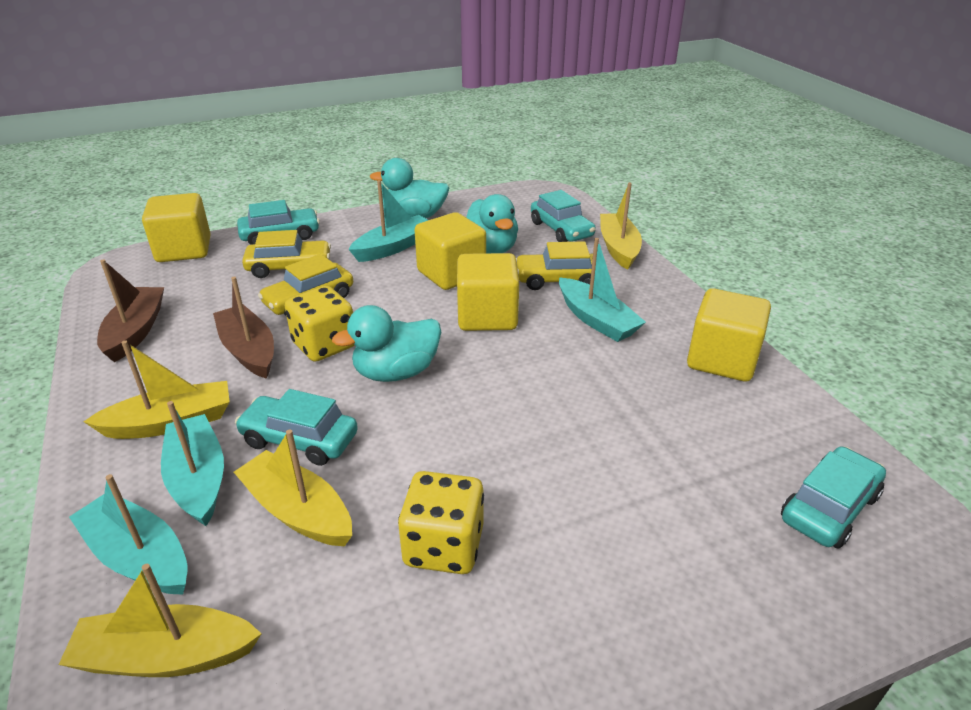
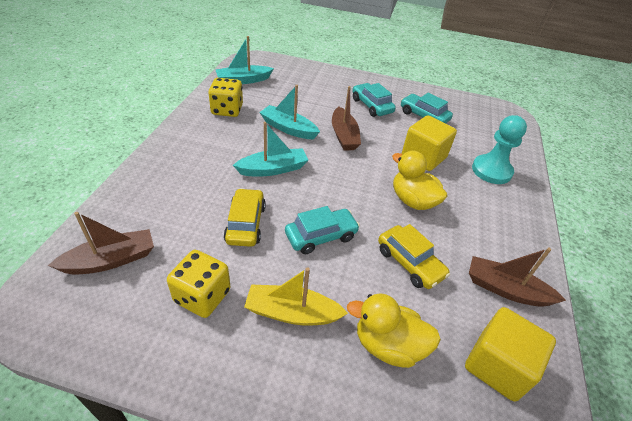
brown boat: [97,259,164,363] [213,277,274,379] = 2 -> [48,212,154,275] [332,86,361,151] [469,248,566,307] = 3
turquoise boat: [69,474,188,595] [161,401,224,526] [348,180,428,262] [559,238,646,342] = 4 -> [216,36,274,84] [233,122,308,176] [259,85,320,139] = 3
turquoise car: [235,389,358,466] [237,200,320,245] [531,190,596,242] [781,446,886,549] = 4 -> [285,206,360,254] [352,83,396,117] [401,93,453,124] = 3
turquoise duck: [332,305,441,382] [370,158,449,218] [466,194,518,253] = 3 -> none = 0
turquoise pawn: none = 0 -> [472,115,527,184] = 1
yellow boat: [59,564,262,677] [83,341,230,439] [234,429,352,546] [600,182,642,270] = 4 -> [244,267,348,325] = 1
yellow car: [242,230,331,278] [258,254,353,316] [516,241,593,290] = 3 -> [224,188,266,247] [378,224,450,289] = 2
yellow cube: [142,193,211,262] [415,212,486,290] [457,253,519,331] [687,288,771,382] = 4 -> [402,115,457,171] [465,307,556,402] = 2
yellow duck: none = 0 -> [347,293,441,368] [392,151,447,210] = 2

